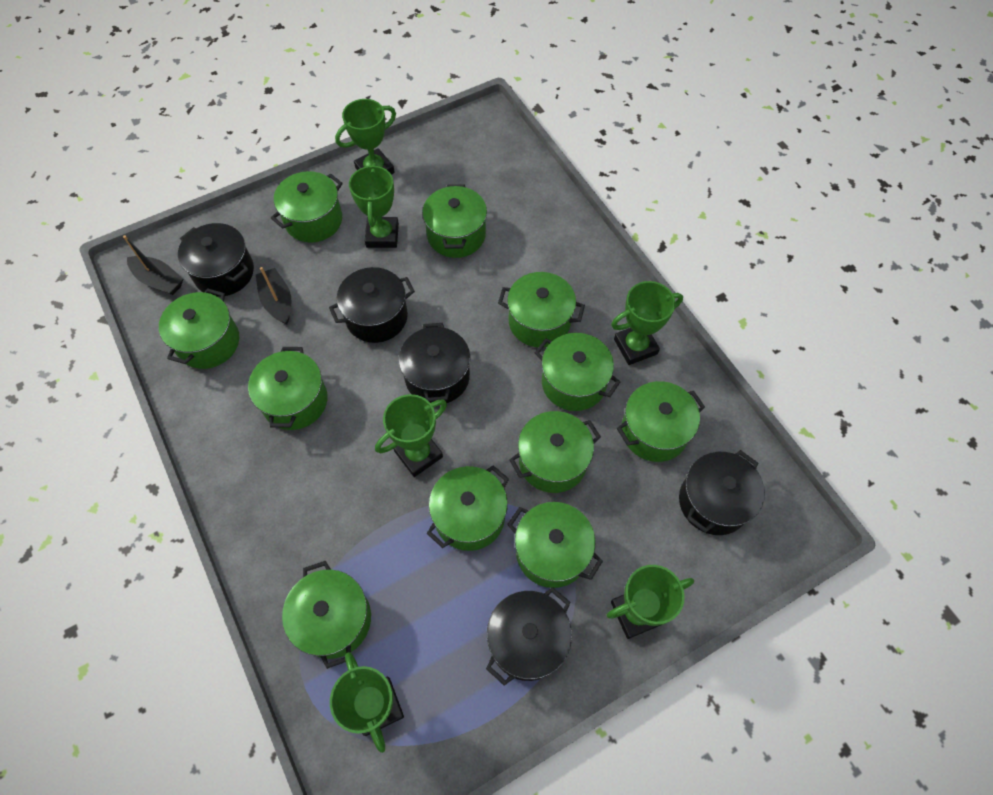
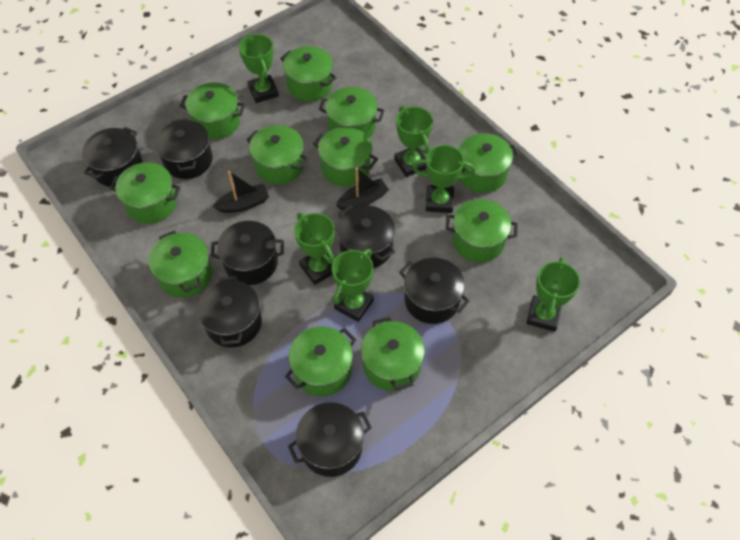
black pot: [178,223,254,297] [329,267,415,343] [399,323,470,403] [486,587,572,685] [679,450,765,535] = 5 -> [82,127,143,187] [155,118,213,179] [197,276,262,348] [211,221,284,285] [288,402,372,477] [337,206,395,268] [399,258,470,324] = 7

